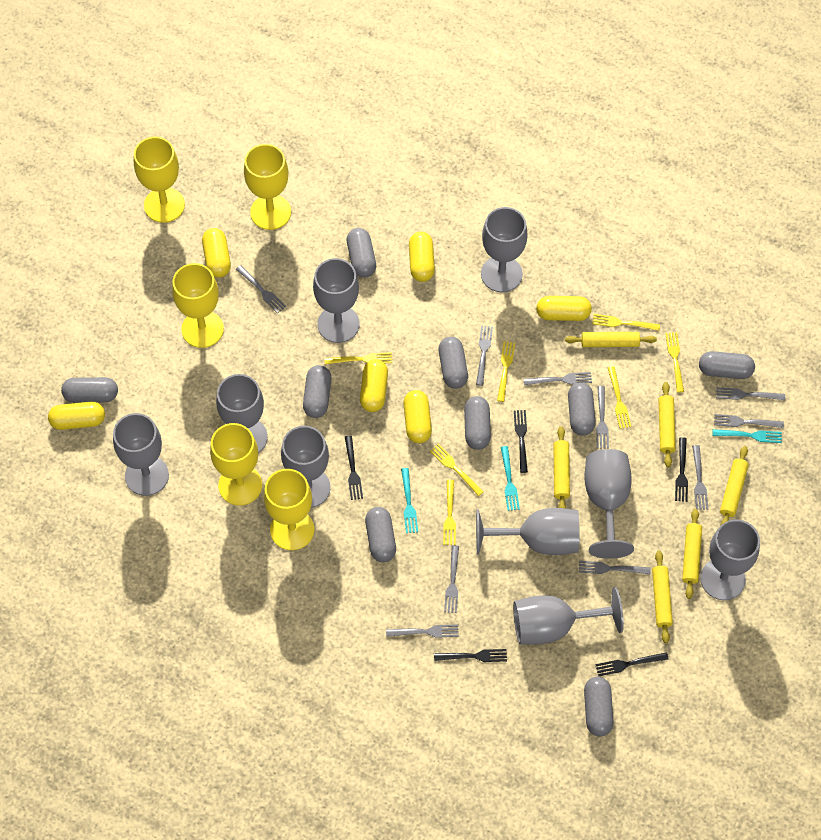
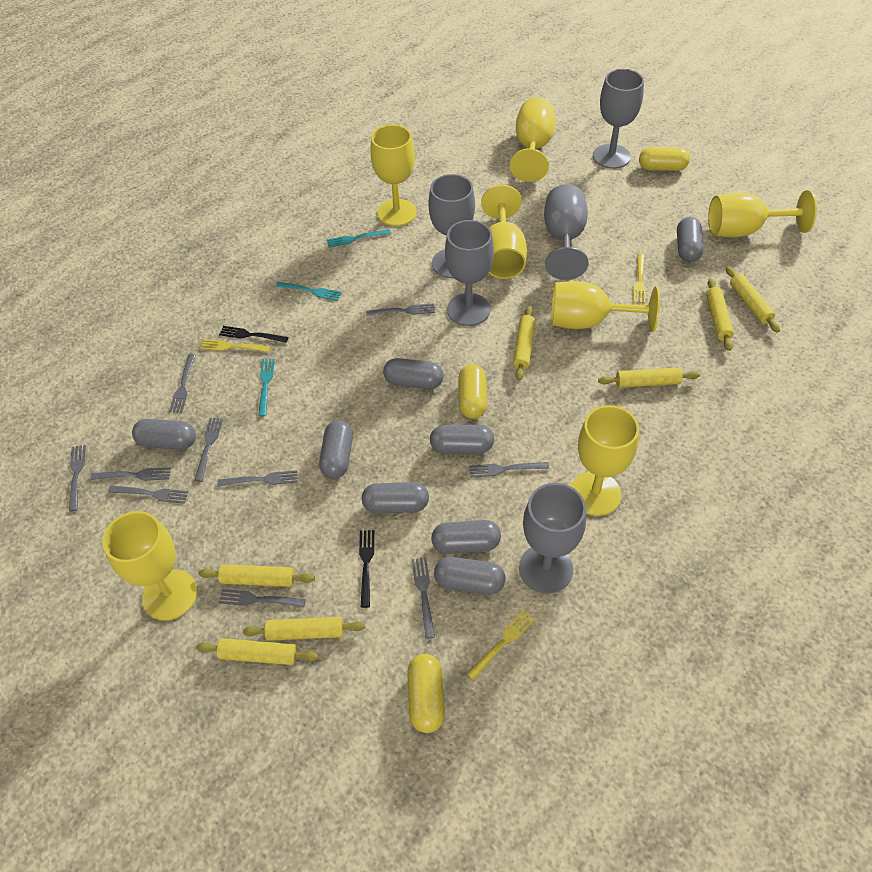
black fork: [345,436,363,500] [434,649,507,662] [514,410,528,473] [595,652,669,676] [675,437,688,502] = 5 -> [219,326,288,343] [359,530,374,608] = 2
grey capsule: [61,377,118,403] [303,365,331,418] [347,228,376,278] [365,507,396,562] [439,337,468,389] [464,396,491,450] [568,382,596,436] [584,677,614,736] [699,351,755,379] = 9 -> [132,419,196,450] [319,420,353,479] [362,482,429,514] [383,358,444,389] [430,425,494,454] [431,520,501,554] [434,557,506,594] [677,217,704,262] = 8
grey goblet: [113,413,169,496] [216,374,268,453] [281,426,331,508] [313,258,360,343] [476,508,580,555] [481,207,528,292] [513,587,624,645] [585,449,634,559] [700,519,760,600] = 9 -> [428,174,475,278] [445,220,494,326] [519,483,586,594] [544,184,589,280] [593,69,644,169] = 5
yellow capsule: [48,402,105,430] [202,228,231,278] [360,359,388,412] [403,390,432,443] [409,232,435,282] [536,296,592,321] = 6 -> [407,654,445,733] [458,364,487,419] [639,147,690,171] = 3
yellow fork: [324,352,393,364] [430,443,484,496] [443,480,456,545] [497,341,515,402] [592,314,660,331] [608,367,631,429] [665,332,684,393] = 7 -> [200,339,271,352] [467,610,535,681] [633,254,646,303] = 3
yellow goblet: [134,137,185,223] [172,263,224,348] [210,423,262,505] [244,144,291,230] [264,469,314,550] = 5 -> [102,511,197,621] [370,125,417,226] [481,185,527,279] [510,98,555,182] [551,281,660,332] [571,405,639,516] [708,190,817,237] = 7
yellow rolling pin: [553,426,570,509] [565,332,657,347] [652,551,673,643] [658,382,676,467] [682,509,702,599] [720,446,749,525] = 6 -> [196,638,319,665] [198,564,315,587] [243,617,365,641] [513,306,536,381] [598,367,700,388] [706,278,734,351] [726,266,780,333] = 7

